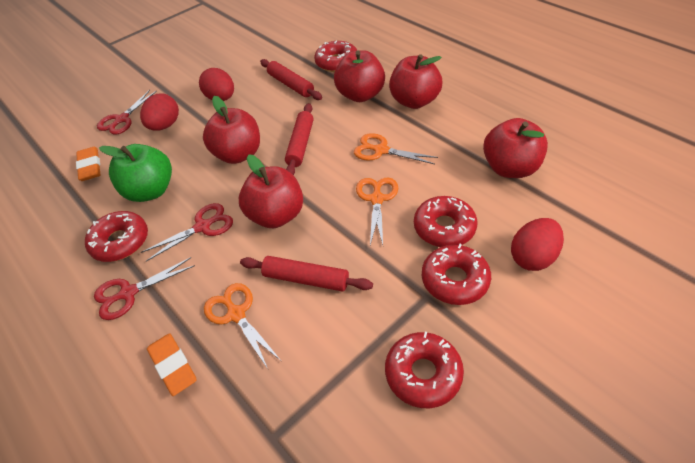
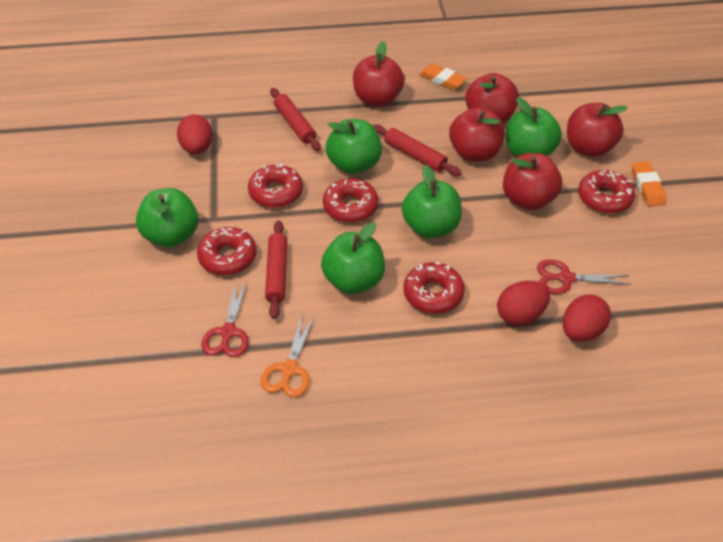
green apple: [99,144,172,202] = 1 -> [136,188,199,247] [321,222,385,294] [326,119,382,174] [402,165,462,238] [506,97,562,157] = 5
orange scissors: [204,283,281,369] [354,133,438,164] [356,177,398,245] = 3 -> [261,315,314,397] = 1
red scissors: [94,257,195,320] [97,90,157,135] [141,203,233,261] = 3 -> [201,281,249,358] [537,259,631,294] = 2

